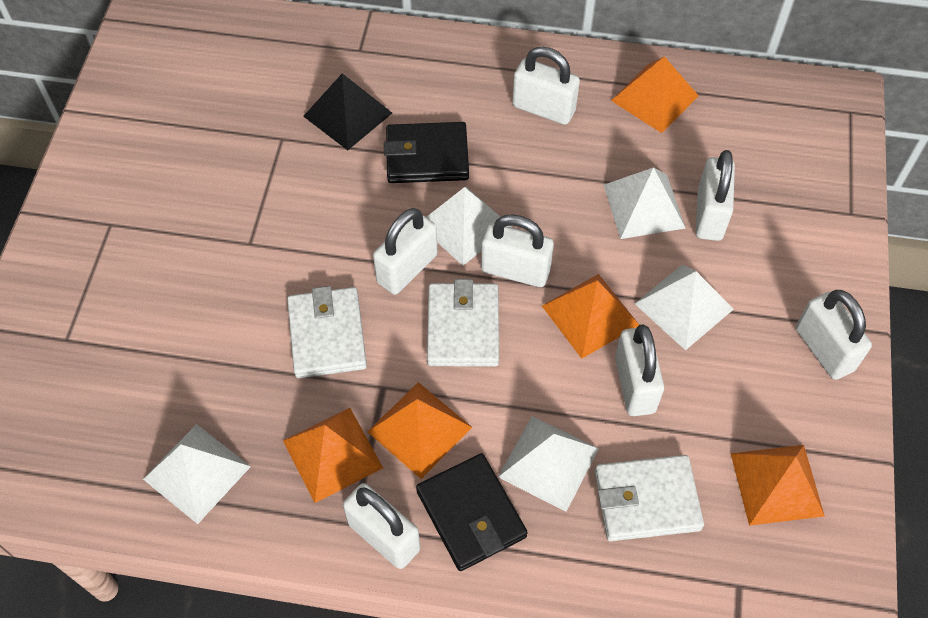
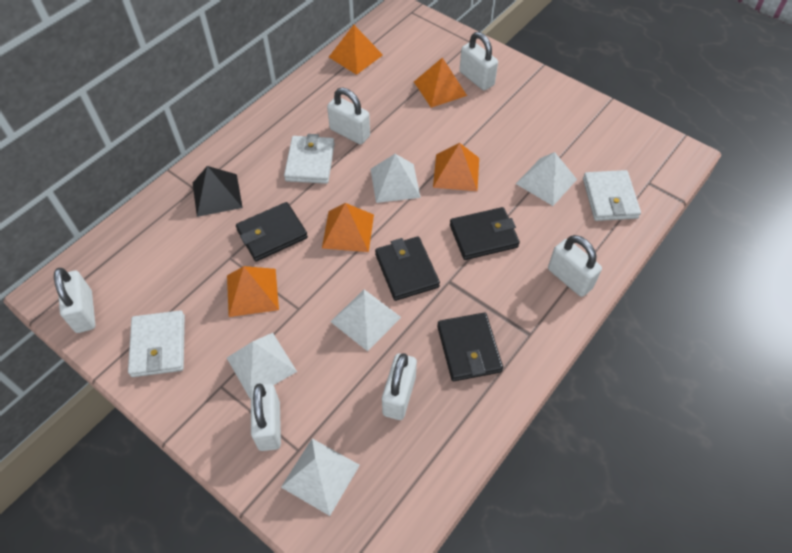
black wallet: [384,122,469,183] [416,453,528,571] = 2 -> [236,202,308,262] [375,237,440,301] [437,313,503,381] [450,207,520,260] = 4
white padlock: [343,483,420,569] [373,208,438,295] [481,214,554,287] [512,47,580,125] [615,324,664,416] [696,150,735,241] [796,290,872,380] = 7 -> [54,268,96,333] [251,384,281,451] [327,88,370,145] [382,353,417,420] [459,32,498,91] [548,235,602,297] = 6

